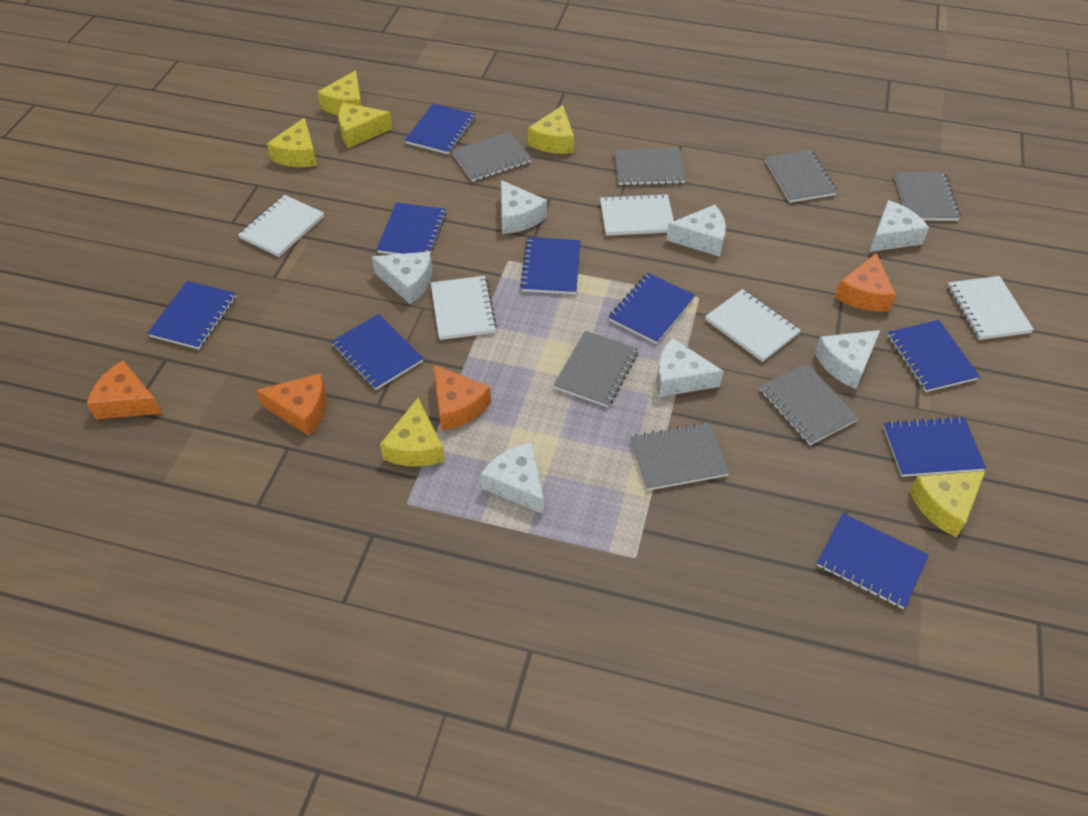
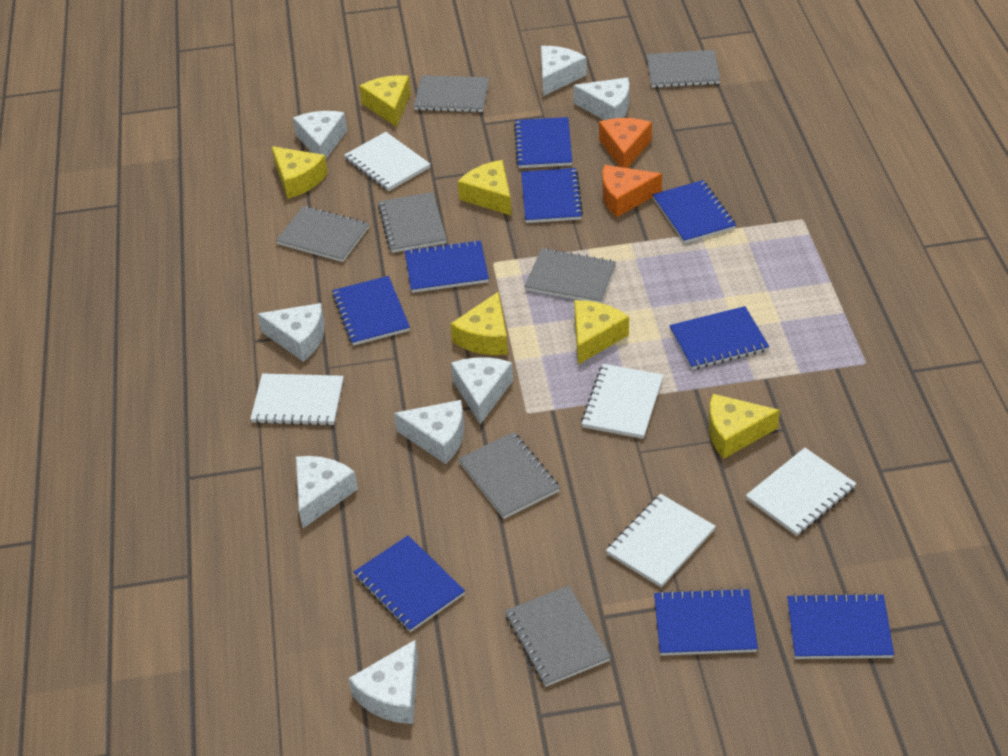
orange cheese: [87,360,162,419] [256,373,327,436] [433,364,491,431] [835,253,896,312] = 4 -> [599,118,652,168] [602,165,662,217] = 2
white cheese: [372,252,433,304] [481,442,544,514] [501,180,547,234] [657,338,723,397] [666,205,726,257] [815,330,880,389] [869,200,929,252] = 7 -> [258,303,325,362] [293,111,347,159] [296,456,358,528] [348,639,418,724] [394,400,464,464] [451,357,513,424] [541,46,587,96] [573,78,629,120] = 8

